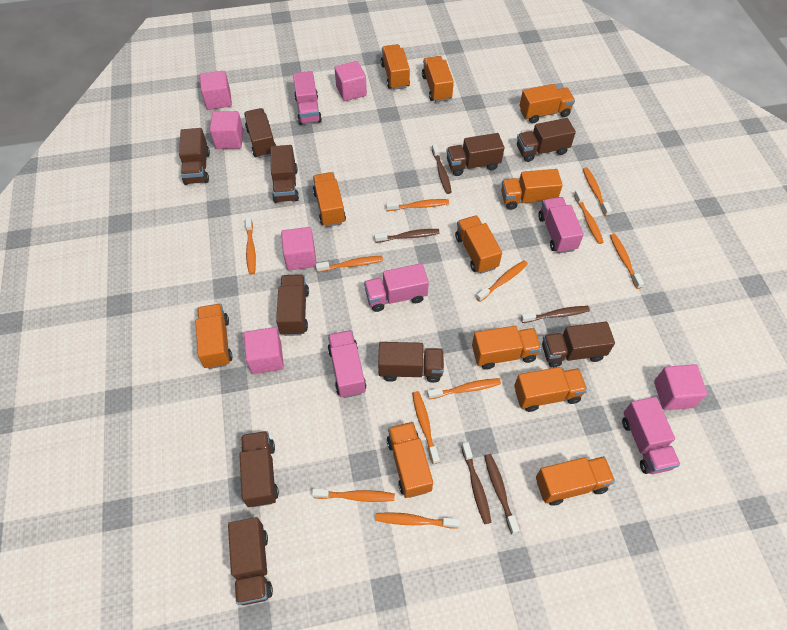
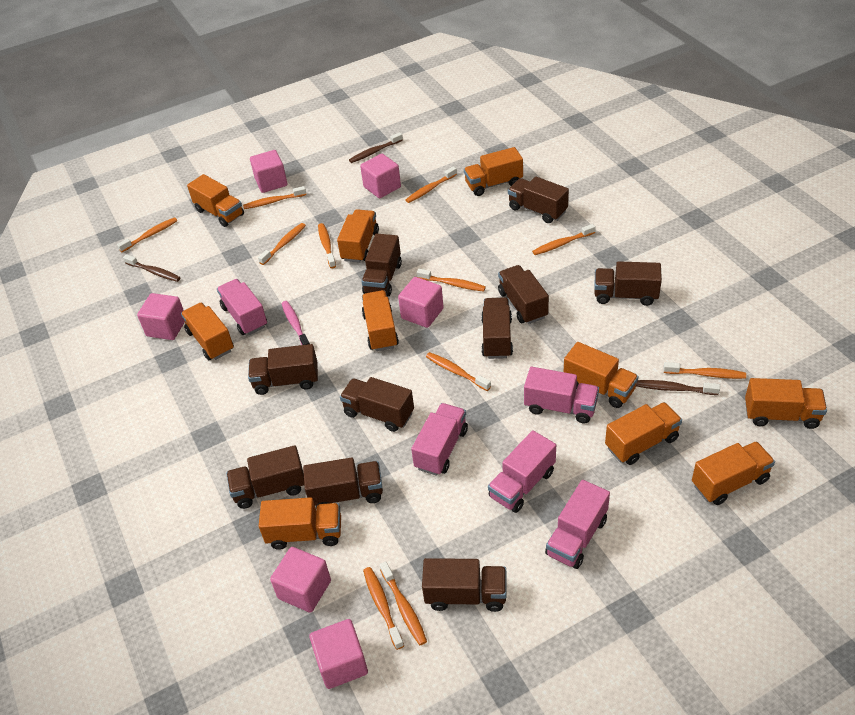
brown toothbrush: [374,229,440,243] [432,144,452,194] [461,442,492,524] [484,454,519,534] [521,306,590,323] = 5 -> [123,254,181,282] [349,132,403,163] [636,380,720,395] = 3
orange truck: [195,304,232,369] [313,172,346,227] [381,44,410,90] [387,422,433,498] [422,56,454,102] [455,215,502,274] [472,326,541,370] [501,169,563,210] [514,367,587,412] [519,84,575,123] [536,456,615,506] = 11 -> [181,303,234,360] [187,174,244,227] [259,497,341,550] [337,209,379,263] [362,290,399,351] [464,147,523,196] [564,342,638,408] [605,402,682,465] [692,441,775,505] [745,378,827,429] = 10
pink toothbrush: none = 0 -> [282,301,310,345] = 1

